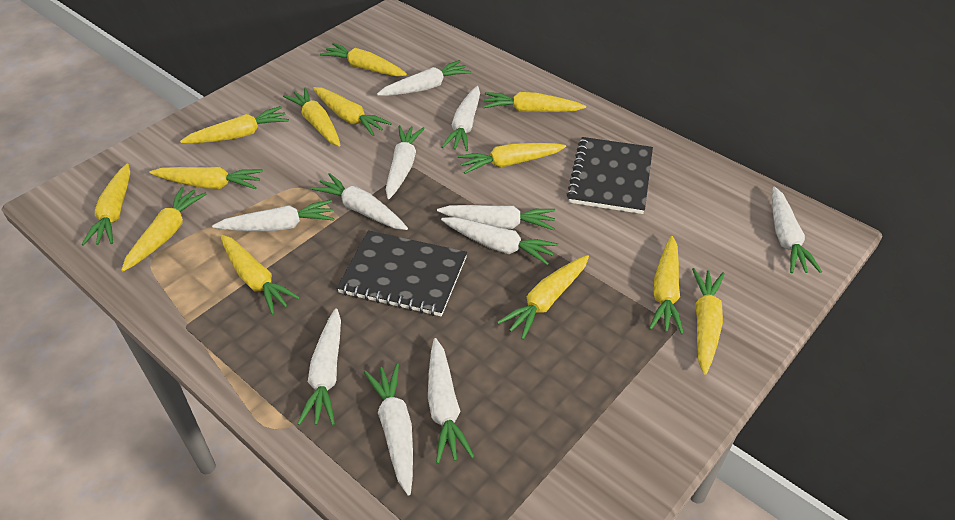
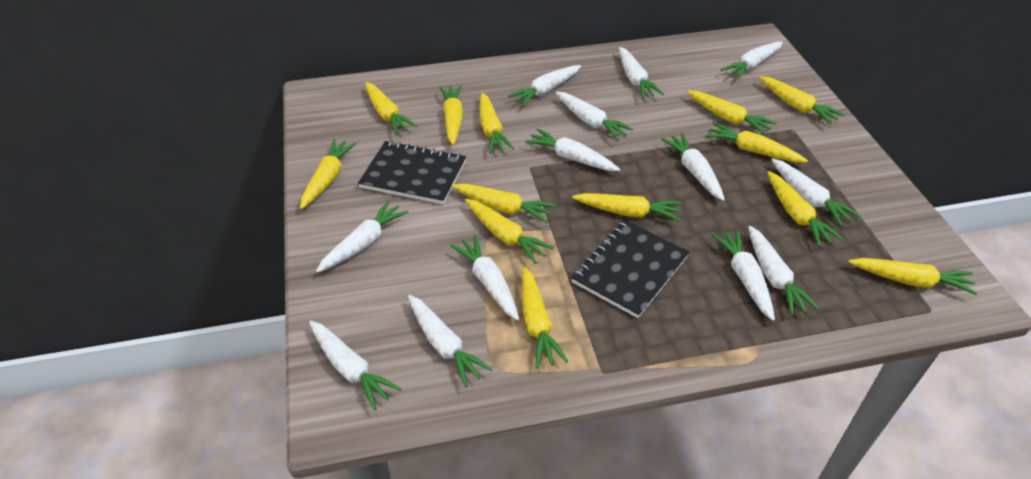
white carrot: [212,200,335,231] [298,308,341,425] [310,173,408,230] [364,363,413,495] [377,60,471,96] [386,125,425,199] [428,338,475,464] [437,205,556,230] [441,217,558,265] [442,86,480,151] [772,186,822,273] = 11 -> [309,321,401,410] [316,200,408,273] [408,295,493,387] [450,235,519,321] [508,65,581,107] [525,128,620,171] [556,91,633,140] [619,47,664,99] [661,133,725,201] [711,229,775,321] [721,41,783,80] [748,226,820,316] [771,158,861,227] = 13

